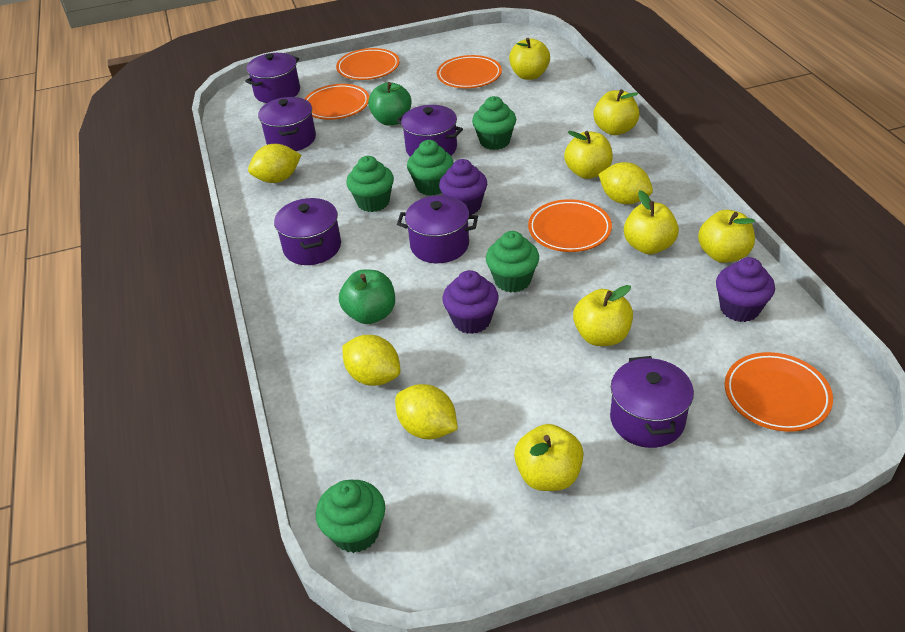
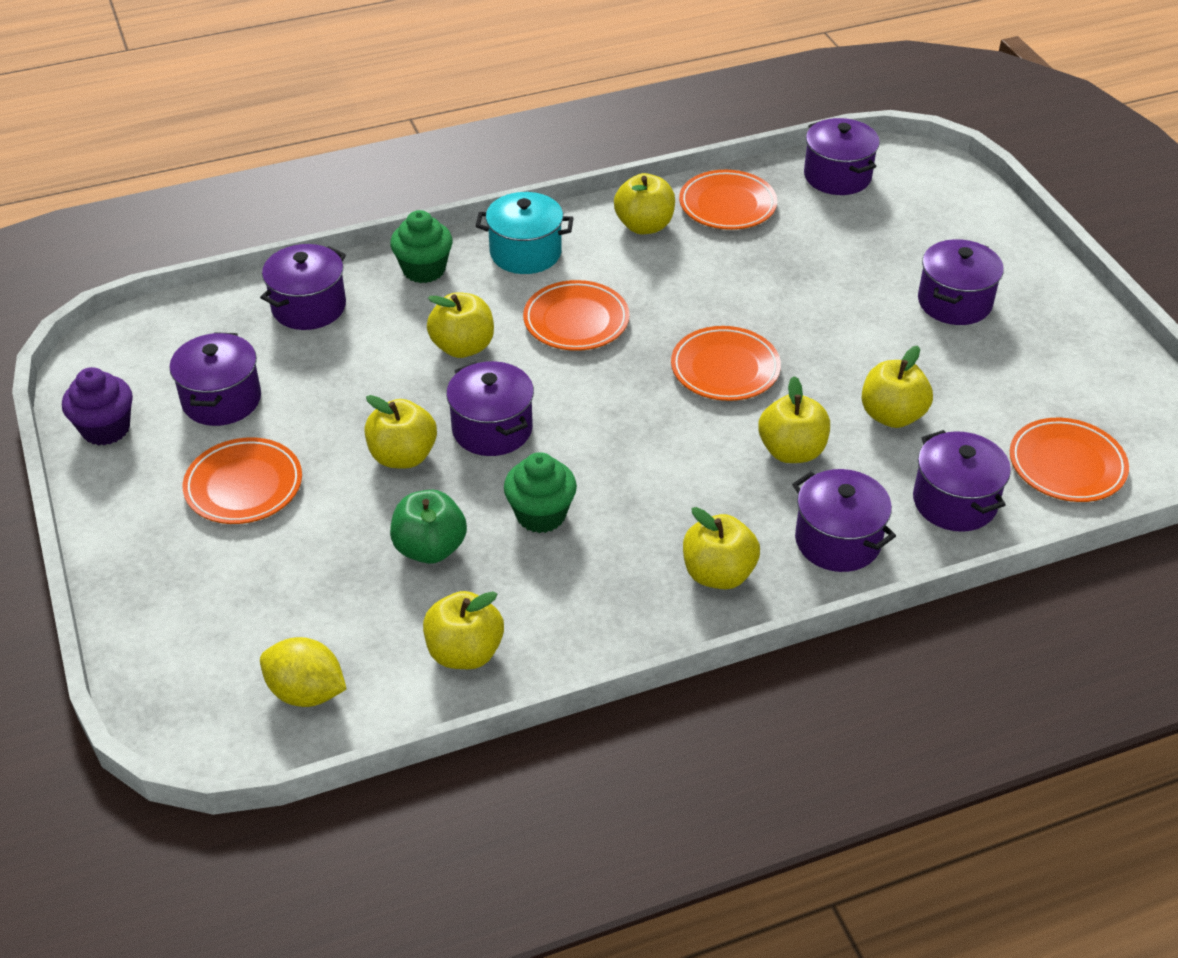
green apple: [339,269,395,324] [368,82,412,126] = 2 -> [390,489,467,564] = 1
green cupcake: [316,480,385,553] [346,156,394,212] [407,140,454,196] [472,96,516,150] [486,231,539,293] = 5 -> [390,210,453,283] [504,452,577,533] = 2
purple cupcake: [439,159,487,215] [443,270,499,334] [716,257,775,322] = 3 -> [62,367,133,446] = 1
purple pot: [245,53,300,103] [258,97,316,151] [274,198,341,265] [396,105,463,156] [397,195,478,263] [610,356,694,448] = 6 -> [170,332,261,426] [260,244,346,330] [446,361,534,456] [792,469,896,572] [804,118,880,195] [913,430,1011,532] [918,239,1004,325] = 7
turquoise pot: none = 0 -> [476,192,573,274] = 1
yellow lemon: [248,144,301,183] [342,335,400,386] [395,384,458,439] [598,162,653,204] = 4 -> [260,637,347,707] = 1

